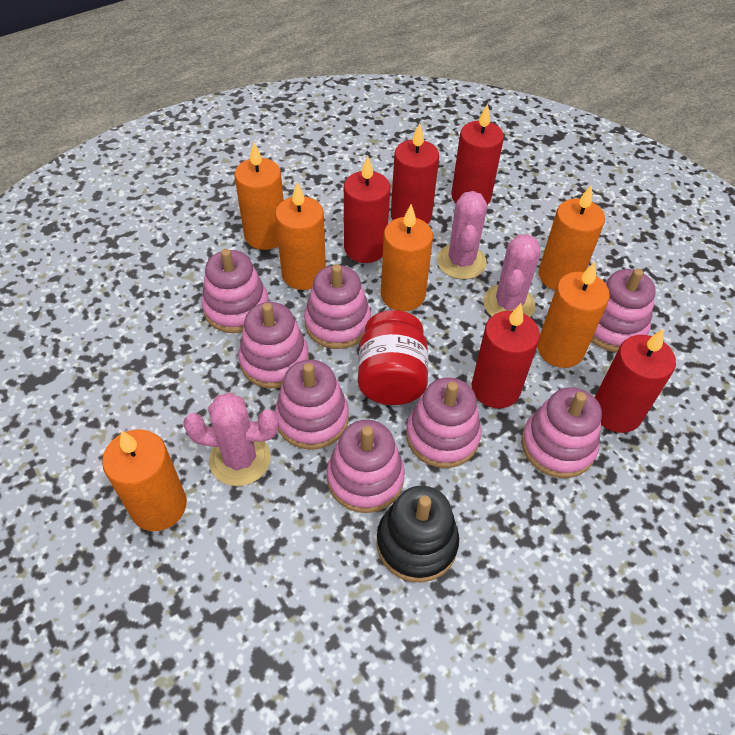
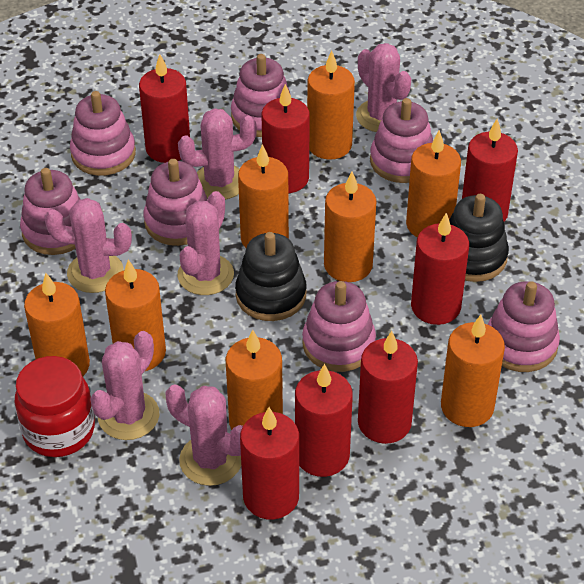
black stacking toy: [377,485,459,583] = 1 -> [235,232,306,321] [449,194,509,282] = 2
orange candle: [102,429,187,531] [235,142,284,250] [275,182,326,290] [381,204,433,311] [537,262,610,368] [539,185,605,290] = 6 -> [24,273,90,376] [105,259,166,371] [226,330,283,430] [238,144,289,248] [307,51,355,159] [324,171,376,282] [406,130,461,237] [441,315,505,427] = 8
pink cactus: [183,393,279,486] [437,191,487,279] [483,234,540,317] = 3 -> [45,198,132,293] [90,331,159,440] [165,384,243,486] [177,191,234,295] [178,108,257,200] [356,43,411,132] = 6
pink stacking toy: [202,249,269,333] [238,302,309,389] [275,360,349,450] [304,264,371,349] [327,420,405,513] [406,377,482,468] [521,387,602,478] [591,268,656,352] = 8 -> [20,168,80,255] [70,91,136,176] [144,159,208,246] [231,54,290,137] [302,281,376,372] [370,98,433,183] [487,281,560,372] = 7
red candle: [344,156,390,263] [391,123,439,224] [451,104,504,205] [472,303,540,408] [595,328,676,433] = 5 -> [139,54,190,163] [240,407,299,520] [262,84,310,193] [295,364,353,477] [358,331,418,444] [411,213,469,325] [462,119,518,222] = 7

